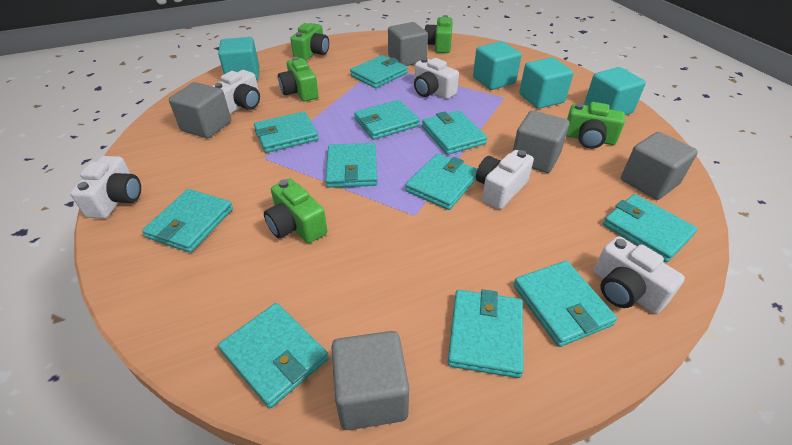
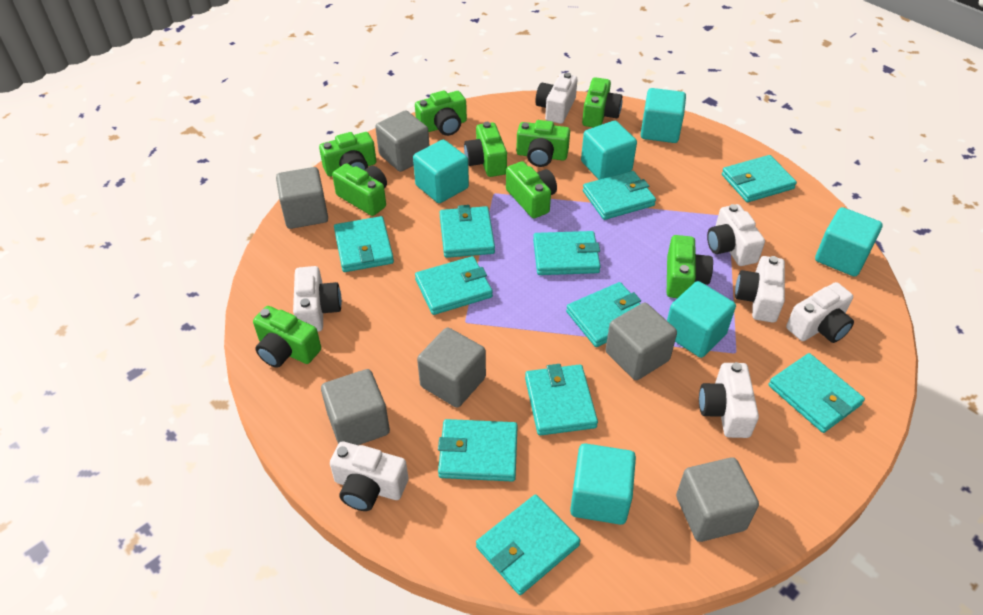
green camera: [264,178,327,243] [278,57,319,102] [290,23,329,61] [424,15,453,53] [566,102,625,149] = 5 -> [253,306,321,368] [319,132,376,177] [332,164,387,216] [415,90,467,136] [464,122,507,177] [506,161,557,218] [516,120,570,167] [582,77,622,127] [667,235,713,298] = 9
grey cube: [169,82,231,138] [331,331,409,430] [388,22,428,66] [513,110,570,173] [621,132,698,200] = 5 -> [276,167,328,229] [321,369,390,445] [375,110,429,172] [417,327,486,408] [605,303,677,380] [676,457,759,542] = 6
turquoise cube: [218,37,259,80] [473,41,522,90] [519,57,574,109] [584,67,646,115] = 4 -> [413,140,469,203] [570,443,636,525] [581,121,637,180] [640,88,686,143] [667,281,736,358] [815,207,883,277] = 6
white camera: [70,156,141,219] [213,70,260,114] [414,57,459,99] [476,150,534,209] [594,236,685,314] = 5 -> [293,266,342,332] [330,442,408,511] [535,73,577,124] [699,362,759,438] [707,204,765,266] [735,256,785,323] [786,282,854,343] = 7

